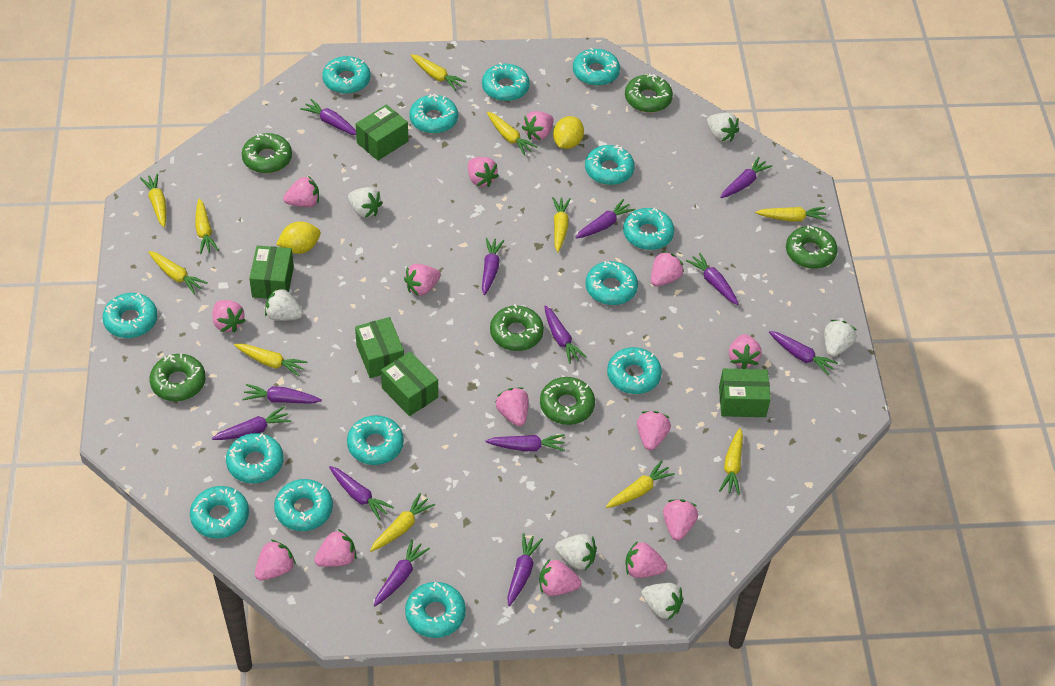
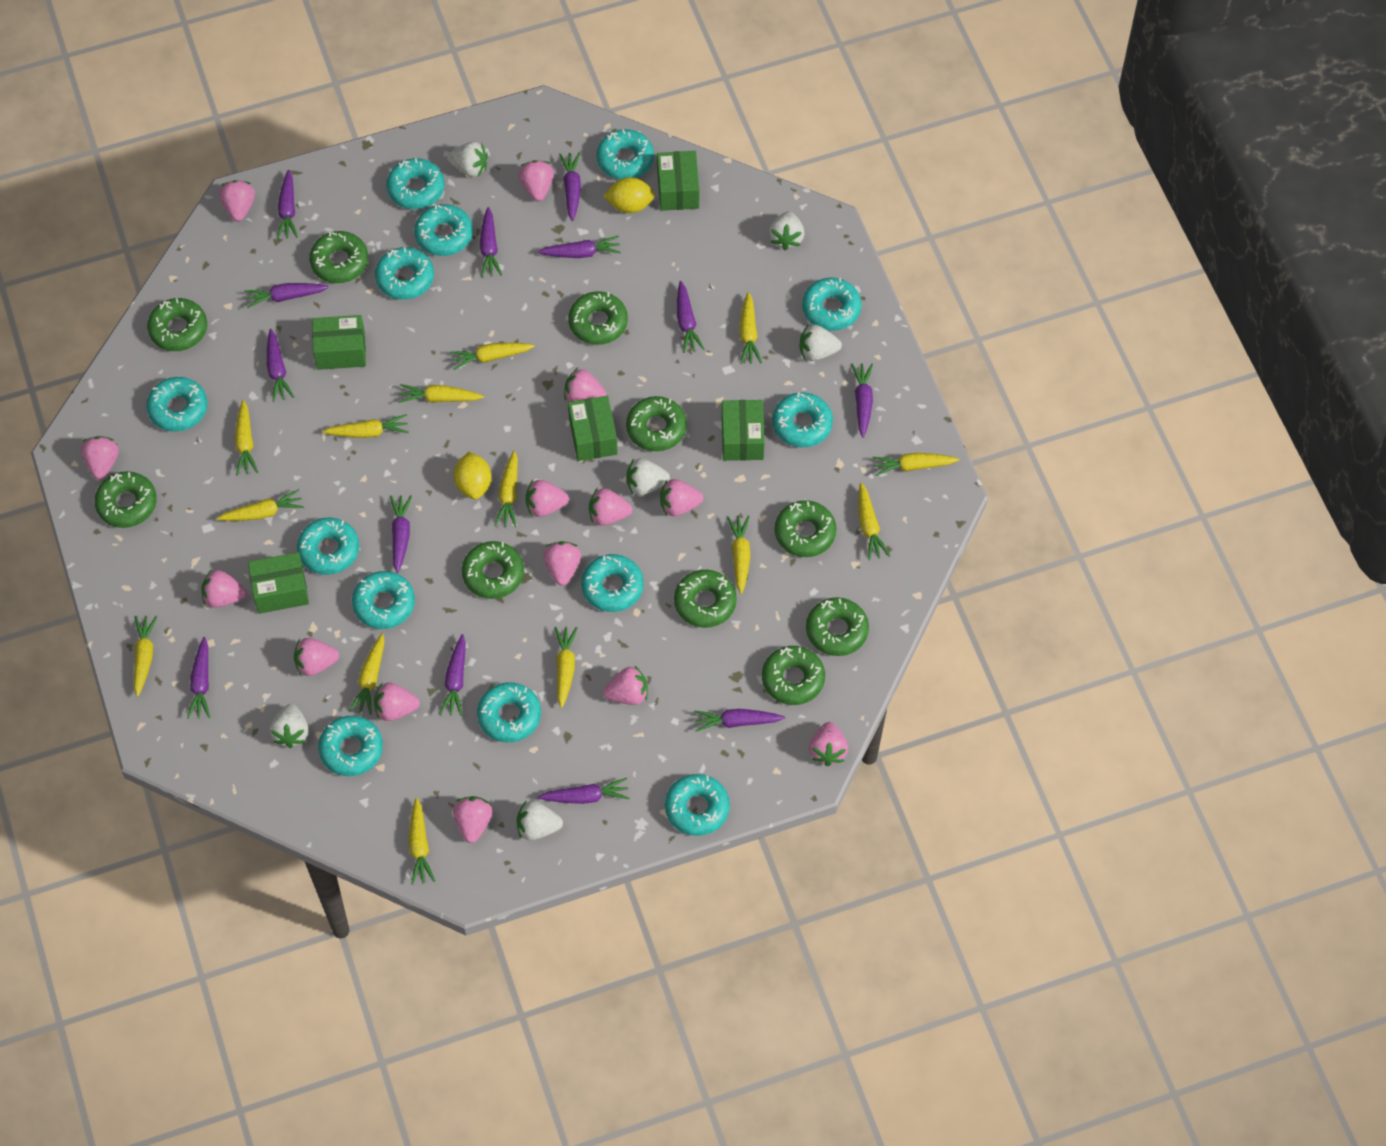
green donut: [149,354,206,401] [242,133,292,173] [490,304,544,351] [540,377,595,425] [625,74,673,112] [786,225,838,269] = 6 -> [94,471,157,528] [147,298,207,351] [309,231,368,283] [462,541,524,599] [568,291,628,345] [626,396,687,451] [674,570,737,628] [762,646,825,705] [775,500,836,557] [806,597,869,656] = 10
turquoise donut: [102,293,158,338] [190,486,249,538] [226,433,284,483] [274,479,333,531] [322,56,370,94] [347,415,404,465] [405,582,466,638] [409,94,458,134] [482,63,530,101] [573,47,620,86] [585,145,635,185] [586,261,638,305] [607,347,662,394] [623,208,674,250] = 14 -> [146,377,208,432] [297,518,359,575] [318,716,383,776] [352,571,415,629] [375,247,434,300] [386,158,445,209] [414,204,473,256] [477,682,541,742] [581,554,644,612] [596,129,654,179] [665,774,730,836] [772,392,833,447] [802,278,862,331] = 13
yellow carrot: [140,173,166,228] [148,251,208,295] [195,198,219,254] [234,344,307,376] [370,493,435,552] [411,54,467,91] [487,112,538,156] [552,197,571,252] [606,461,675,508] [719,428,743,495] [755,207,827,221] = 11 -> [134,616,158,697] [216,489,304,521] [235,400,258,475] [322,414,409,438] [349,633,385,715] [399,384,484,403] [409,798,435,885] [450,343,535,370] [494,450,518,527] [555,627,578,708] [727,516,750,594] [739,292,762,364] [858,483,890,560] [873,453,960,476] = 14

